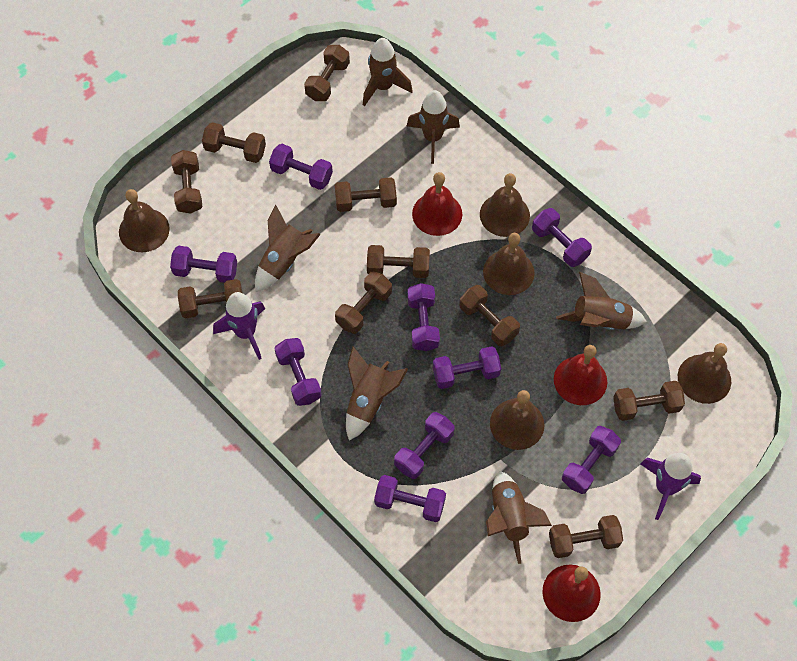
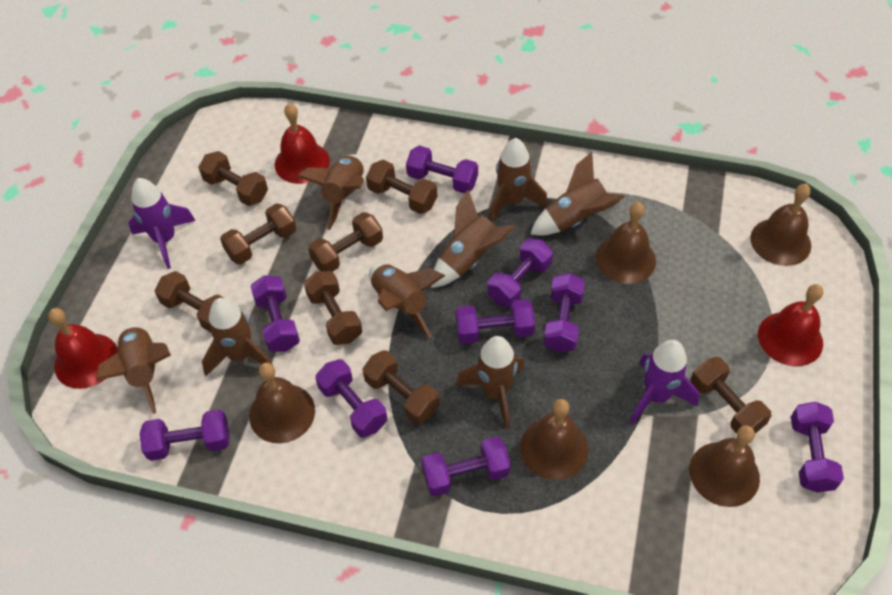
brown dumbbell: [171,150,202,214] [178,279,242,318] [202,122,266,163] [304,45,350,101] [335,177,397,212] [335,271,392,334] [367,245,430,278] [459,285,520,346] [549,515,623,558] [613,381,685,421] = 10 -> [154,271,224,332] [198,151,268,206] [220,203,297,264] [304,271,362,345] [308,212,383,272] [362,350,440,424] [366,160,437,214] [691,357,771,434] = 8
brown rocket: [255,204,321,292] [346,346,408,441] [363,38,413,106] [407,90,460,164] [486,471,552,564] [556,272,647,330] = 6 -> [96,324,171,414] [202,298,272,376] [297,154,364,230] [369,264,445,338] [431,190,516,288] [456,336,524,429] [489,138,548,222] [531,152,625,236] = 8

